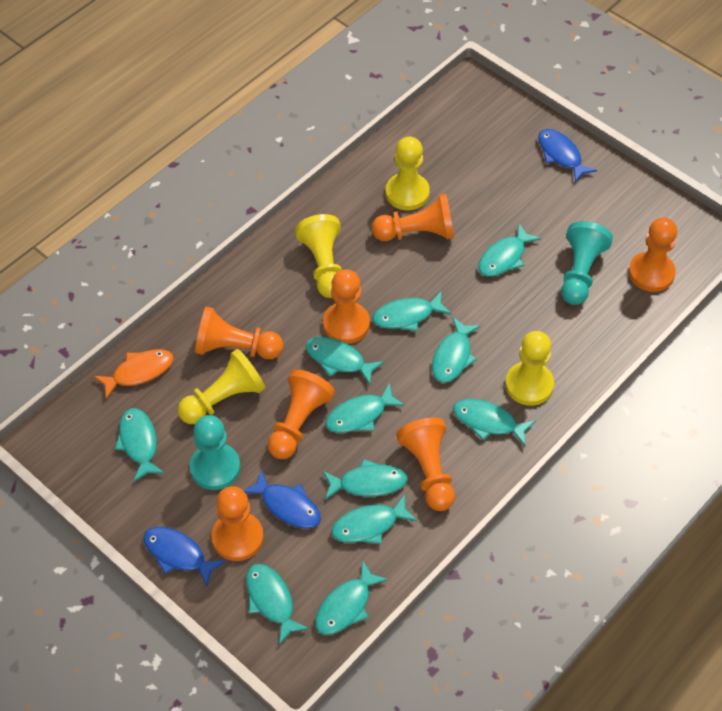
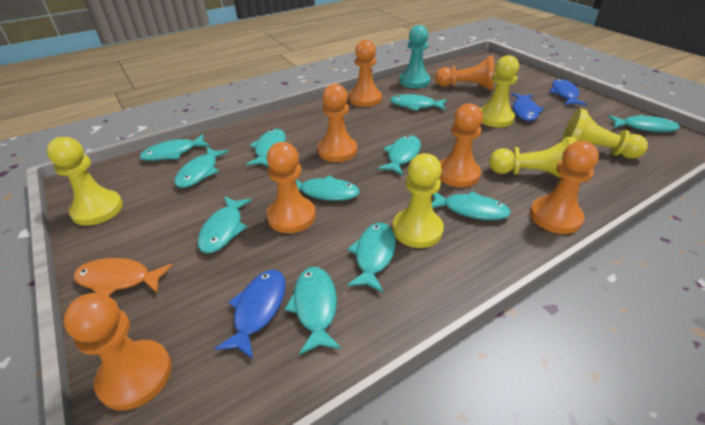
turquoise pawn: [190,415,240,490] [561,221,613,305] = 2 -> [399,25,430,88] = 1
yellow pawn: [178,349,265,424] [295,214,342,298] [386,136,430,210] [505,331,554,406] = 4 -> [47,137,123,226] [393,153,444,248] [480,55,519,127] [489,137,577,178] [562,108,648,159] = 5

